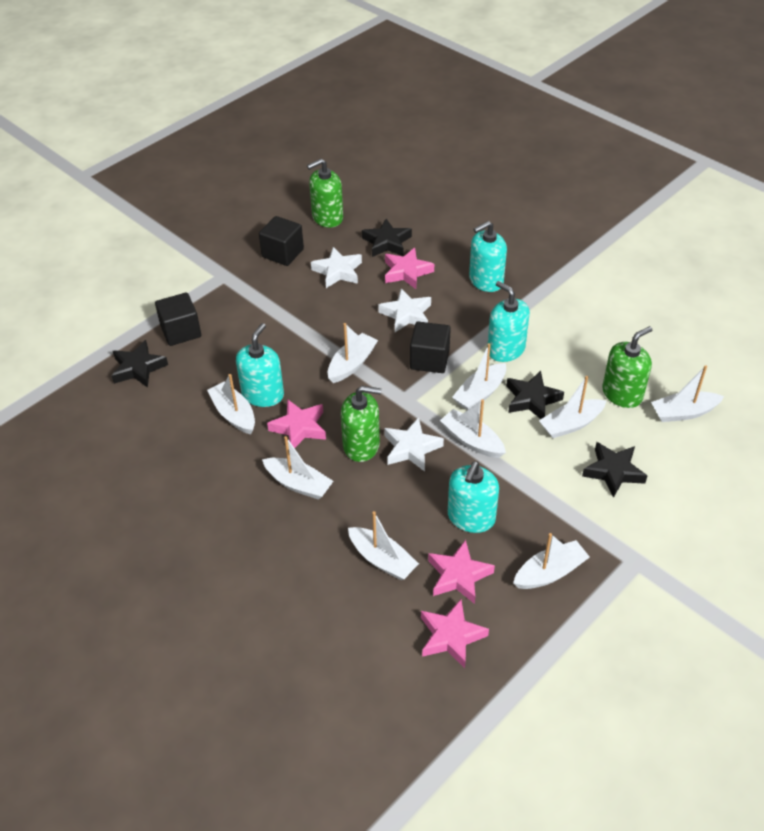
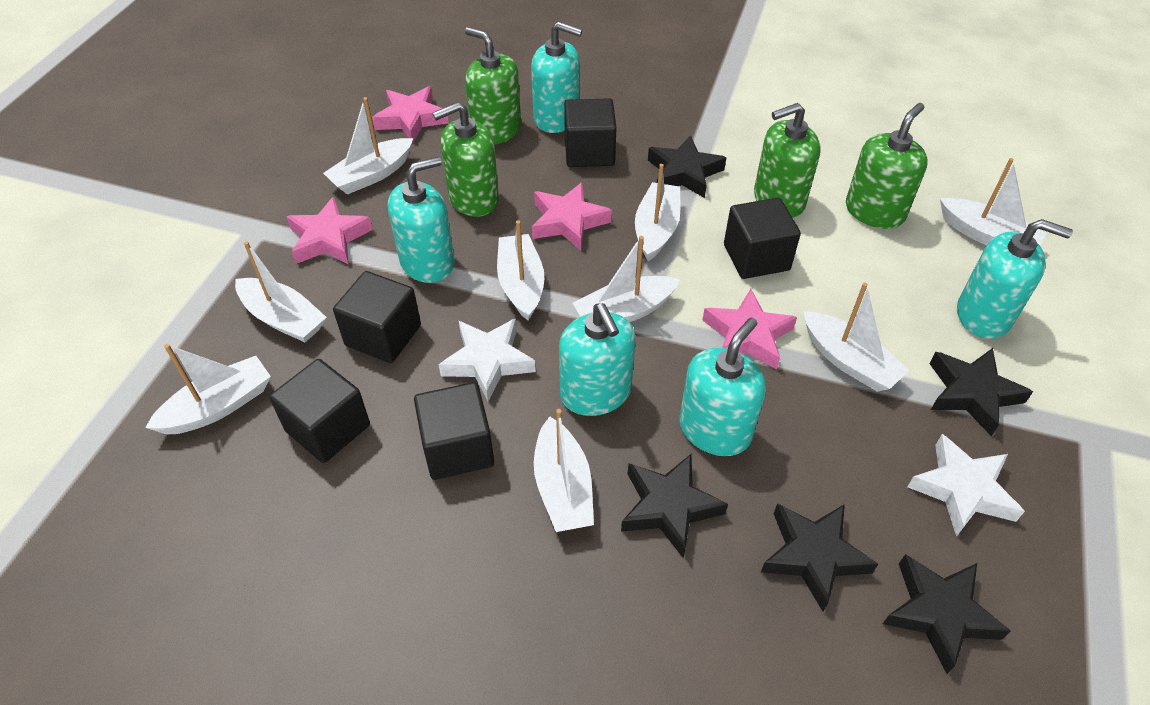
black cube: [155,292,201,346] [259,216,304,266] [410,322,451,373] = 3 -> [269,359,370,463] [333,271,421,363] [414,382,494,480] [564,98,617,167] [724,198,801,279] = 5
black star: [112,340,168,388] [362,219,412,257] [507,371,564,419] [582,442,647,498] = 4 -> [621,454,728,558] [648,135,726,198] [761,503,878,612] [883,554,1011,674] [929,348,1033,436] = 5
green soap dispenser: [307,159,343,228] [341,386,381,462] [602,326,652,408] = 3 -> [433,102,499,217] [465,27,521,145] [754,103,821,218] [846,103,928,229] = 4
turquoise soap dispenser: [236,323,284,407] [448,461,499,533] [469,221,507,292] [487,281,530,362] = 4 -> [388,157,455,283] [531,22,582,133] [559,303,636,416] [679,318,766,456] [957,219,1073,339] = 5
white star: [311,247,362,288] [378,288,431,332] [384,417,444,472] = 3 -> [438,318,536,402] [907,434,1025,537] = 2

